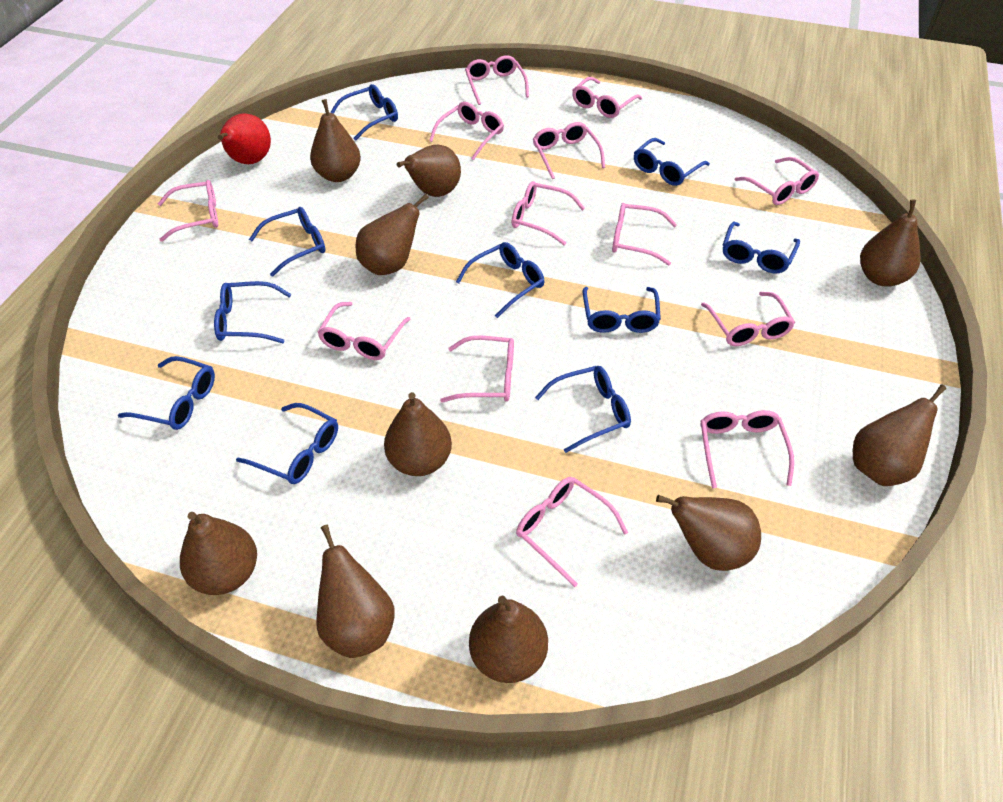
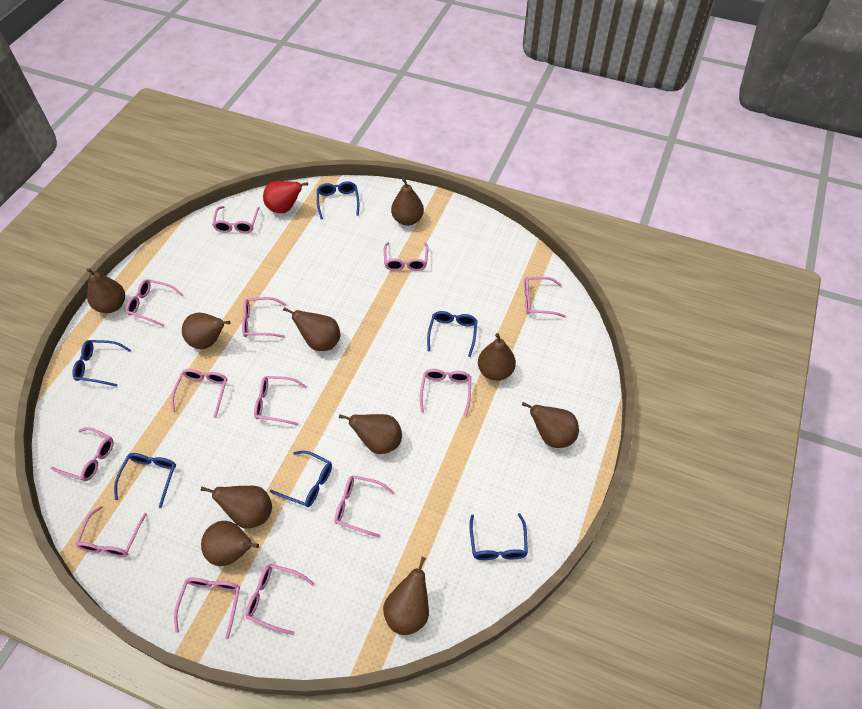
blue glasses: [118,356,215,430] [214,281,292,343] [236,403,338,484] [249,207,326,277] [330,84,398,141] [456,242,544,318] [535,366,631,453] [583,287,661,333] [634,138,710,186] [723,222,800,273] = 10 -> [72,340,131,387] [114,453,176,508] [270,451,332,507] [317,181,359,219] [427,311,477,357] [469,513,528,560] = 6

